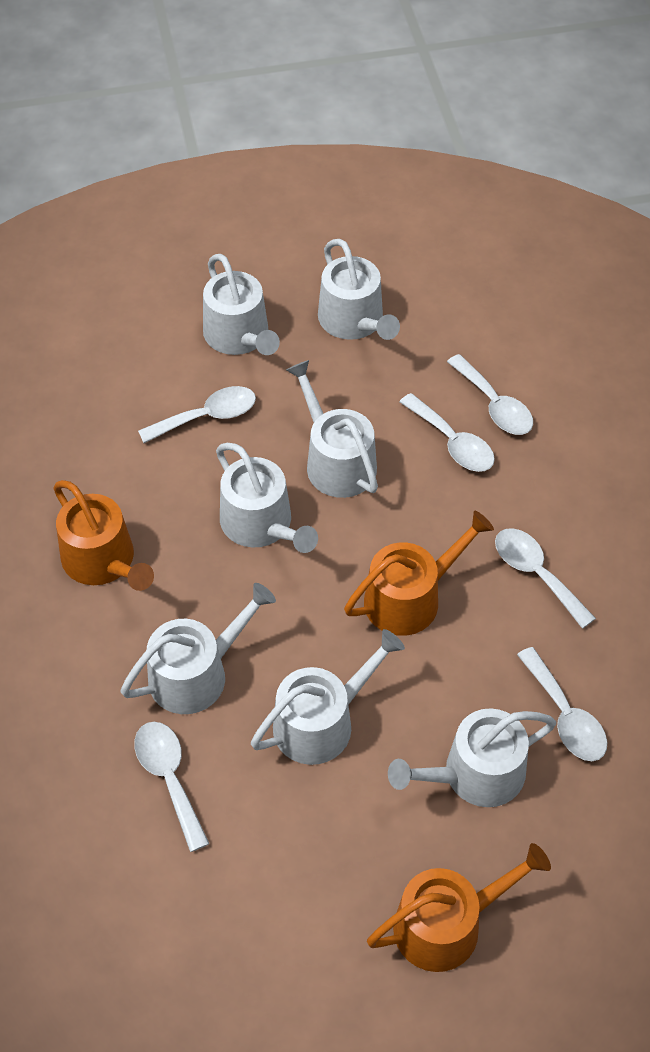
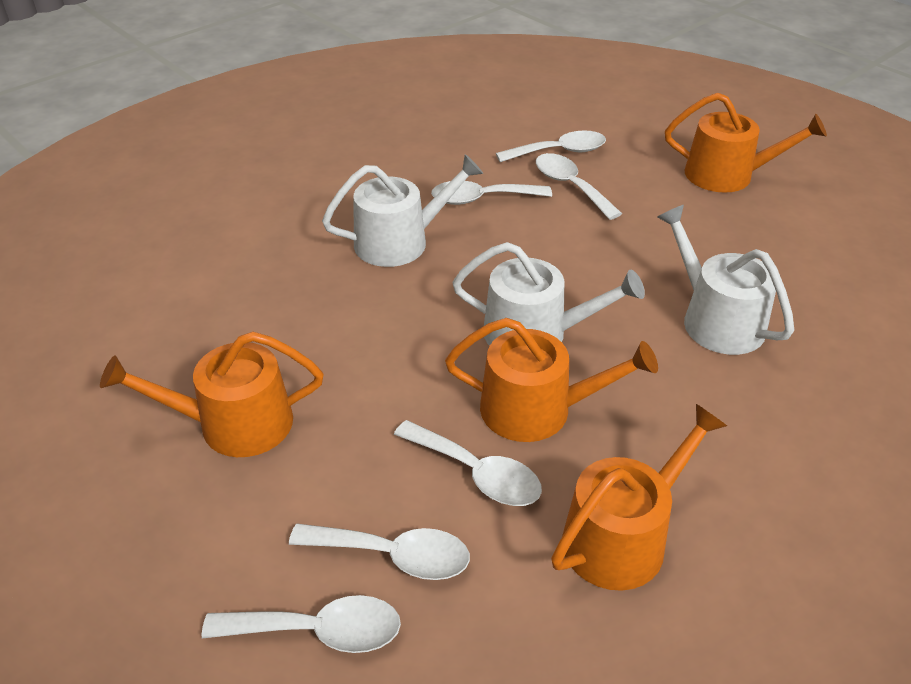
orange watering can: [54,480,154,591] [344,511,494,636] [367,843,551,972] = 3 -> [100,332,323,457] [445,318,658,442] [551,404,727,591] [665,93,827,193] = 4
white watering can: [120,583,276,714] [203,254,280,355] [216,443,318,553] [251,629,405,765] [286,360,378,498] [318,239,400,340] [388,708,556,807] = 7 -> [322,154,483,267] [452,242,645,346] [657,205,794,355] = 3

